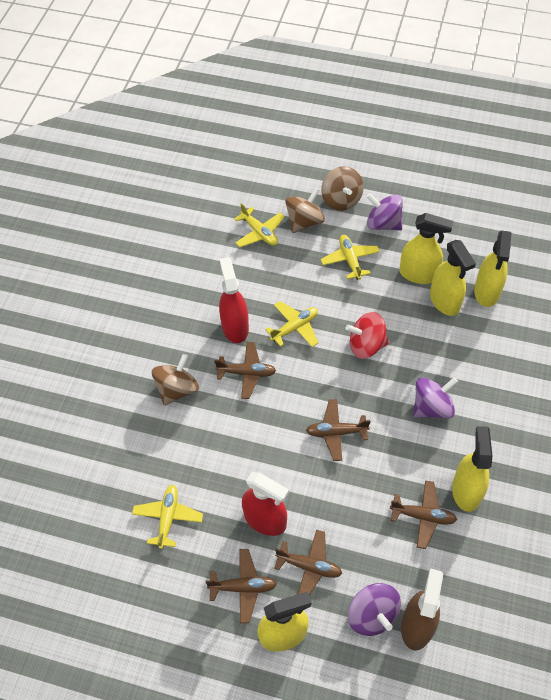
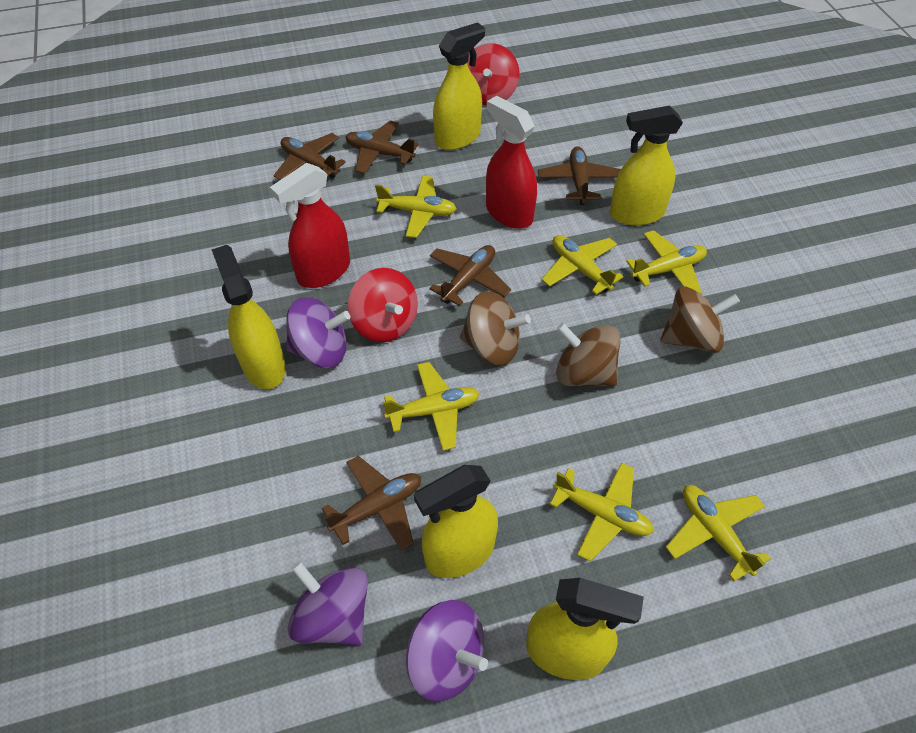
brown spray bottle: [401,568,443,651] = 1 -> none = 0
red spinning top: [345,312,389,359] = 1 -> [348,268,418,342] [467,43,519,106] = 2
yellow plane: [132,485,203,549] [234,203,285,247] [265,301,319,347] [321,235,380,280] = 4 -> [375,176,457,238] [383,362,480,451] [542,235,623,295] [549,463,654,561] [626,230,707,294] [666,485,771,582] = 6

